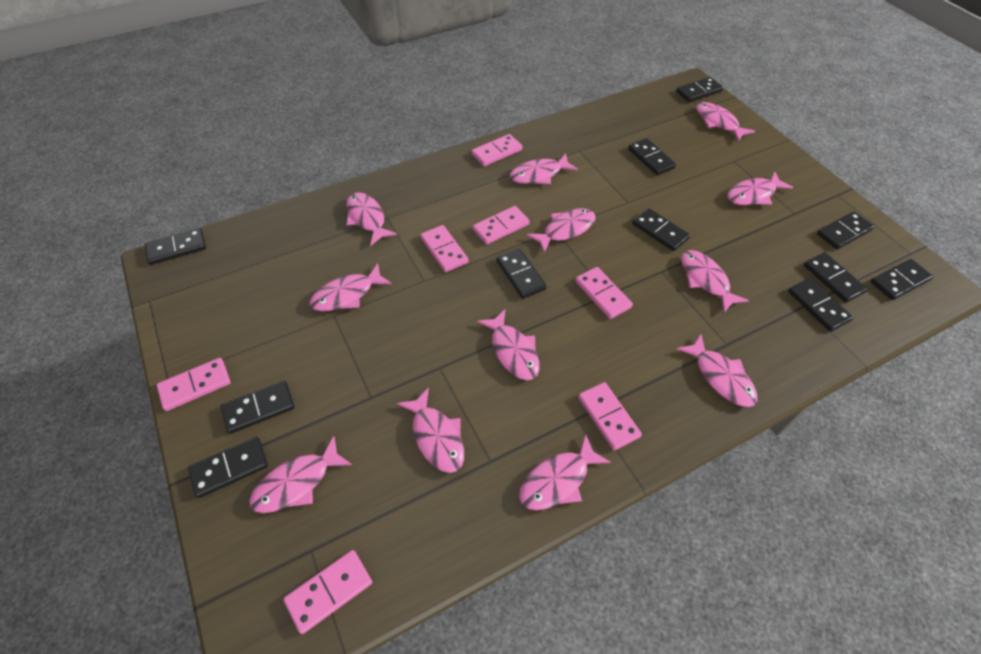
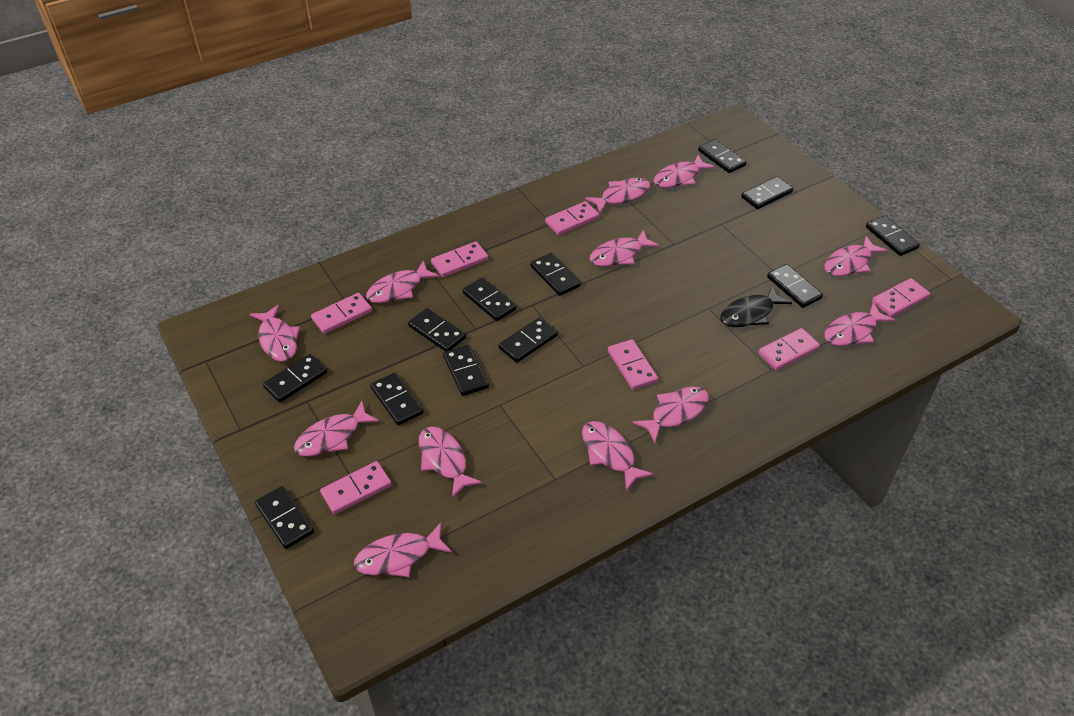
black domino: [145,228,206,265] [188,437,268,498] [221,381,295,434] [496,249,547,299] [628,138,676,176] [632,208,690,251] [676,77,723,102] [788,278,853,332] [804,252,868,303] [817,211,874,250] [871,259,933,300] = 11 -> [255,486,314,549] [263,354,327,403] [370,372,423,426] [408,308,466,351] [443,345,489,396] [463,277,517,321] [499,317,558,363] [530,253,581,296] [698,139,746,173] [741,176,793,209] [767,264,823,308] [866,216,920,256] = 12
black fish: none = 0 -> [720,285,792,327] = 1

